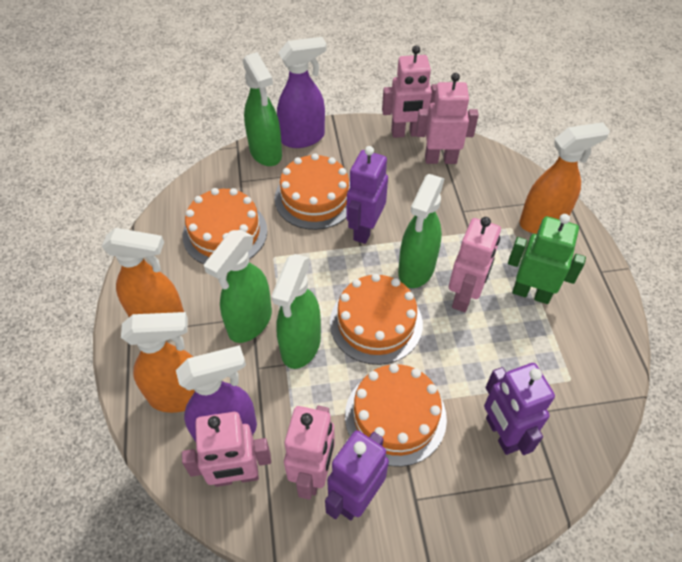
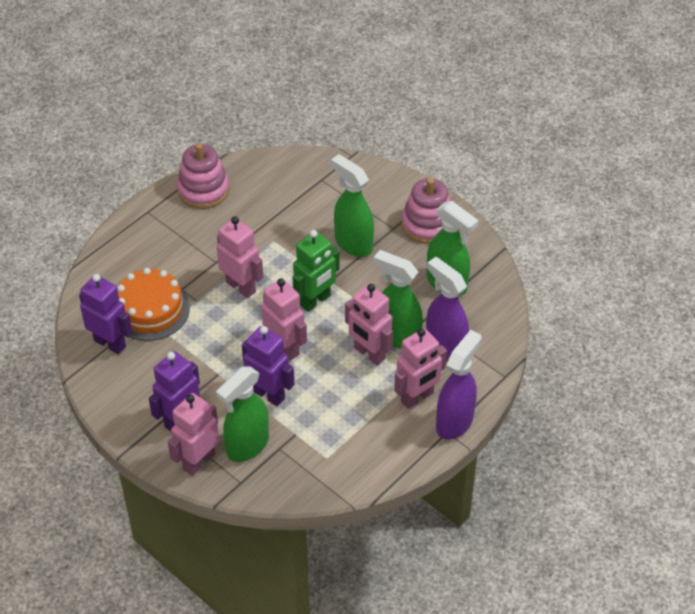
orange cake: [183,188,267,264] [275,153,350,230] [330,273,423,365] [345,363,447,467] = 4 -> [117,268,190,341] = 1
orange spray bottle: [102,228,184,317] [121,312,195,413] [520,122,610,234] = 3 -> none = 0
pink stacking toy: none = 0 -> [177,143,230,209] [402,178,450,244] = 2

